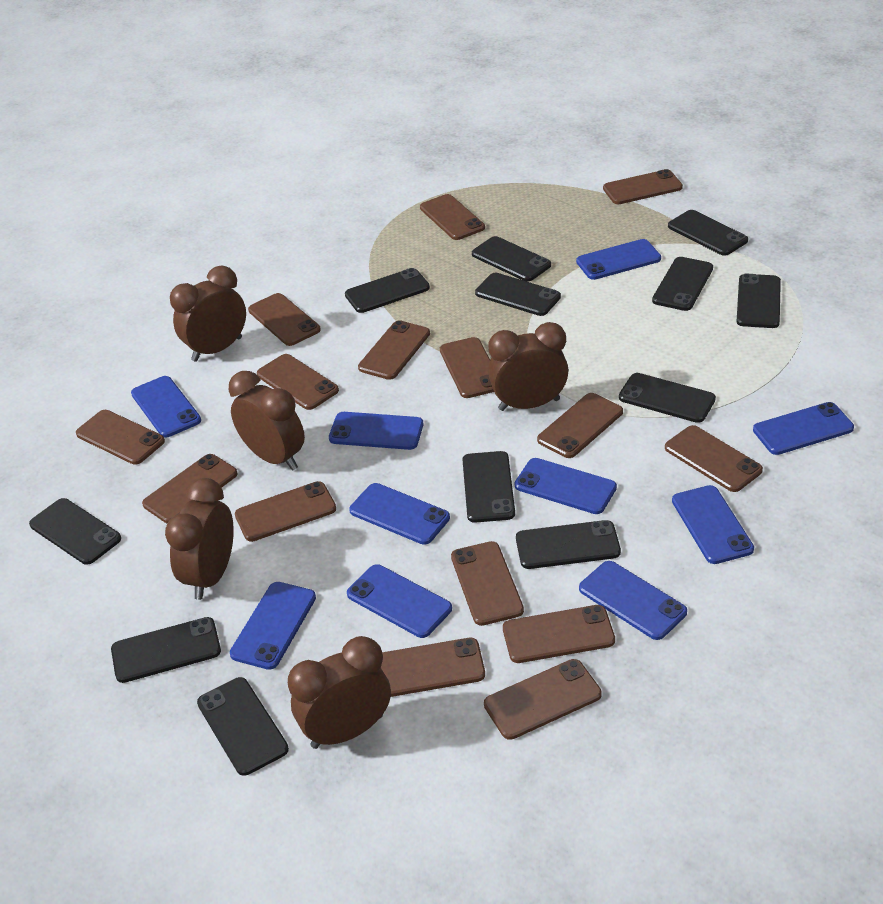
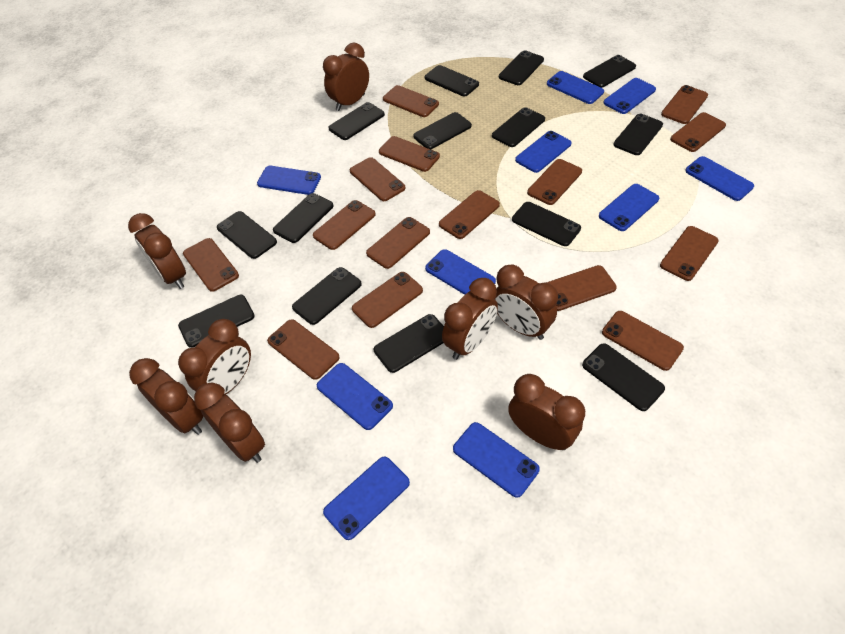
black phone: [29,498,121,565] [111,617,221,683] [197,677,289,776] [345,268,430,313] [462,451,515,523] [472,236,551,281] [475,273,561,316] [516,520,621,569] [619,373,716,423] [652,257,713,311] [668,210,748,256] [736,274,781,328] = 12 -> [178,295,255,348] [217,211,277,259] [273,193,334,243] [292,267,362,325] [328,102,385,140] [374,314,444,373] [413,112,472,149] [425,65,479,96] [492,107,545,147] [499,50,544,85] [512,202,581,246] [582,343,665,411] [583,55,636,88] [613,114,663,155] = 14
brown clock: [165,478,234,600] [170,266,246,361] [229,371,305,471] [288,636,391,749] [488,322,569,411] = 5 -> [128,213,186,289] [129,358,204,435] [178,319,251,394] [194,382,265,463] [323,42,369,111] [442,278,498,360] [495,264,558,340] [508,374,585,450] = 8

